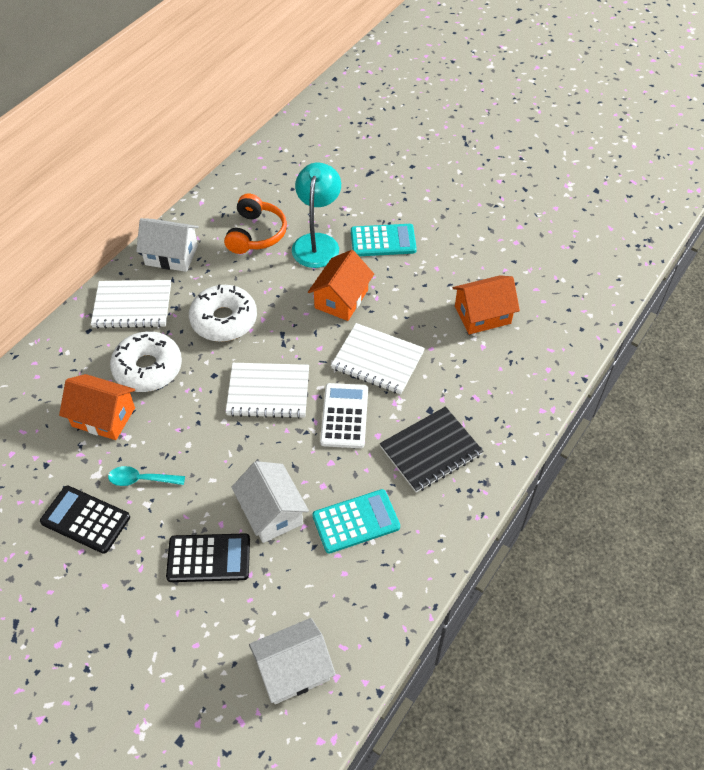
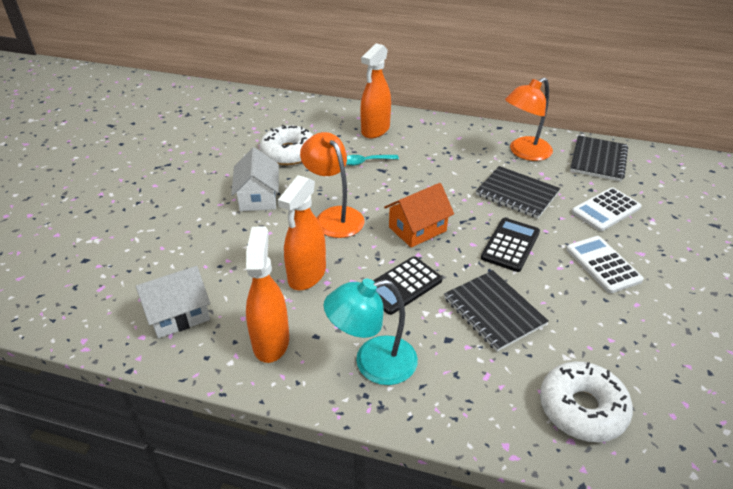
black notebook: [380,406,483,493] = 1 -> [444,270,548,352] [476,166,560,219] [570,135,628,182] = 3
orange headphones: [224,194,287,254] = 1 -> none = 0
orange house: [59,374,135,440] [308,250,374,321] [452,275,520,334] = 3 -> [384,183,454,248] = 1
orange lamp: none = 0 -> [300,132,365,238] [505,77,553,161] = 2
orange spray bottle: none = 0 -> [246,226,289,363] [278,175,326,290] [360,43,391,139] = 3
turquoise calculator: [312,489,400,554] [351,224,417,256] = 2 -> none = 0
white calculator: [320,383,368,448] = 1 -> [566,236,644,293] [571,187,642,231] = 2
white house: [136,218,199,272] [231,461,309,543] [249,618,336,704] = 3 -> [136,266,210,338] [231,147,279,212] = 2
white notebook: [91,280,171,329] [226,363,309,419] [331,323,425,394] = 3 -> none = 0

